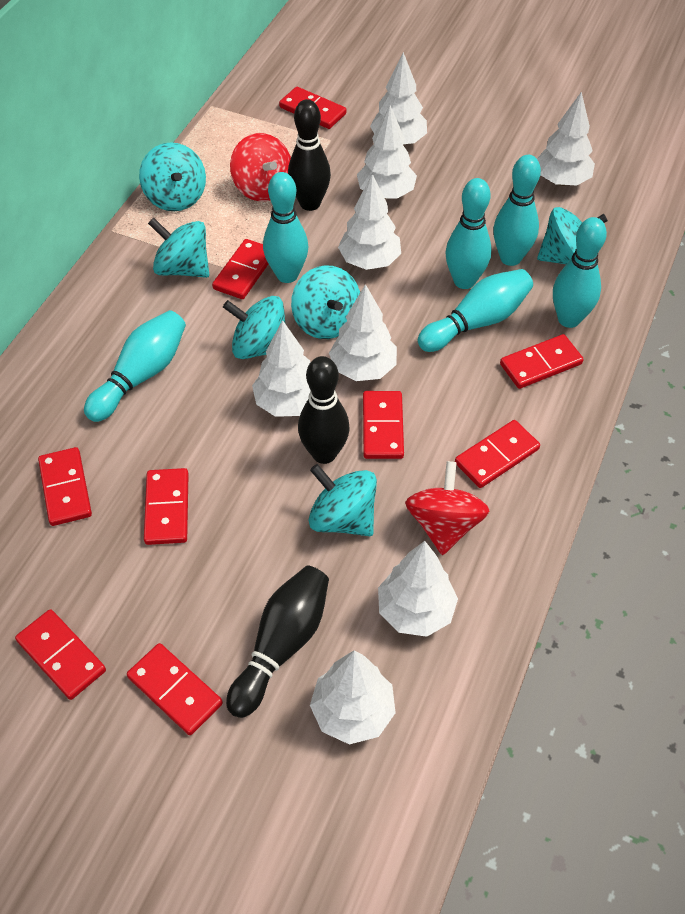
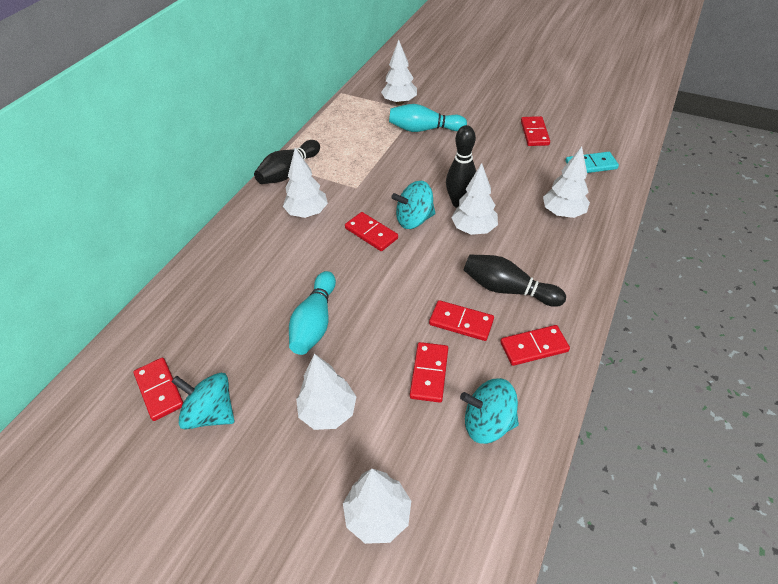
red domino: [15,609,106,700] [38,447,92,526] [127,643,223,735] [144,468,189,545] [212,239,268,299] [279,87,346,129] [363,391,404,459] [455,420,540,488] [500,334,584,389] = 9 -> [133,358,184,421] [345,212,398,251] [410,342,448,403] [429,300,494,341] [500,325,570,366] [521,116,550,146] = 6
red spinning top: [230,133,291,201] [405,461,489,555] = 2 -> none = 0
turquoise bowling pin: [84,310,186,422] [263,172,308,283] [417,269,533,352] [445,178,492,289] [493,155,541,266] [553,217,607,328] = 6 -> [289,271,336,355] [389,104,467,132] = 2
turquoise domino: none = 0 -> [565,152,619,173] = 1
turquoise spinning top: [139,142,206,211] [148,218,209,278] [223,296,286,359] [291,265,360,339] [308,464,377,536] [537,207,608,264] = 6 -> [171,373,234,429] [391,181,435,229] [460,378,519,444] = 3
white tree: [252,320,311,417] [310,650,396,745] [329,284,397,381] [338,174,401,270] [357,105,417,199] [370,52,427,145] [378,541,458,637] [537,92,595,186] = 8 -> [283,148,328,218] [296,354,357,430] [343,469,411,544] [381,40,417,105] [451,163,498,235] [543,146,590,218] = 6

